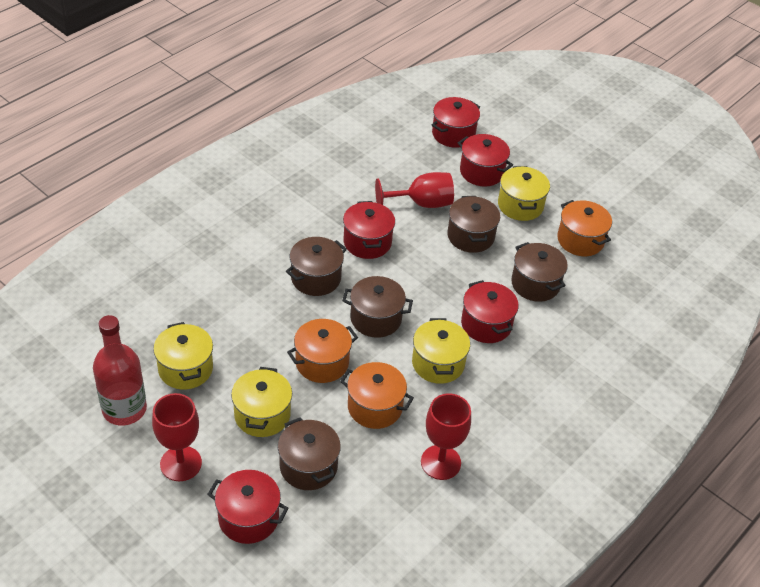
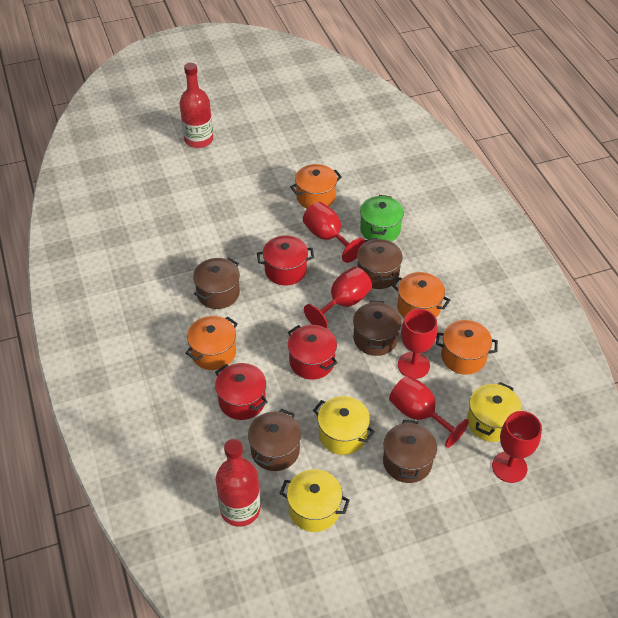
green pot: none = 0 -> [360,195,404,242] = 1
orange pot: [287,319,358,383] [340,362,414,429] [557,200,612,256] = 3 -> [185,316,238,370] [290,164,342,209] [392,272,450,318] [436,320,498,375] = 4
red bottle: [93,315,147,425] = 1 -> [180,63,213,148] [216,439,260,527] = 2
red goblet: [152,393,202,481] [375,172,454,208] [421,393,471,480] = 3 -> [303,202,365,263] [304,267,372,328] [389,375,469,448] [398,309,437,379] [492,411,542,483] = 5
red pot: [207,470,289,544] [343,201,395,259] [432,97,480,148] [458,134,513,187] [461,280,519,343] = 5 -> [215,363,267,420] [257,236,314,285] [288,325,338,380] = 3
yellow pot: [153,322,213,389] [231,367,292,437] [412,318,470,384] [498,166,550,221] = 4 -> [280,469,350,532] [313,396,375,455] [467,382,522,442] = 3

